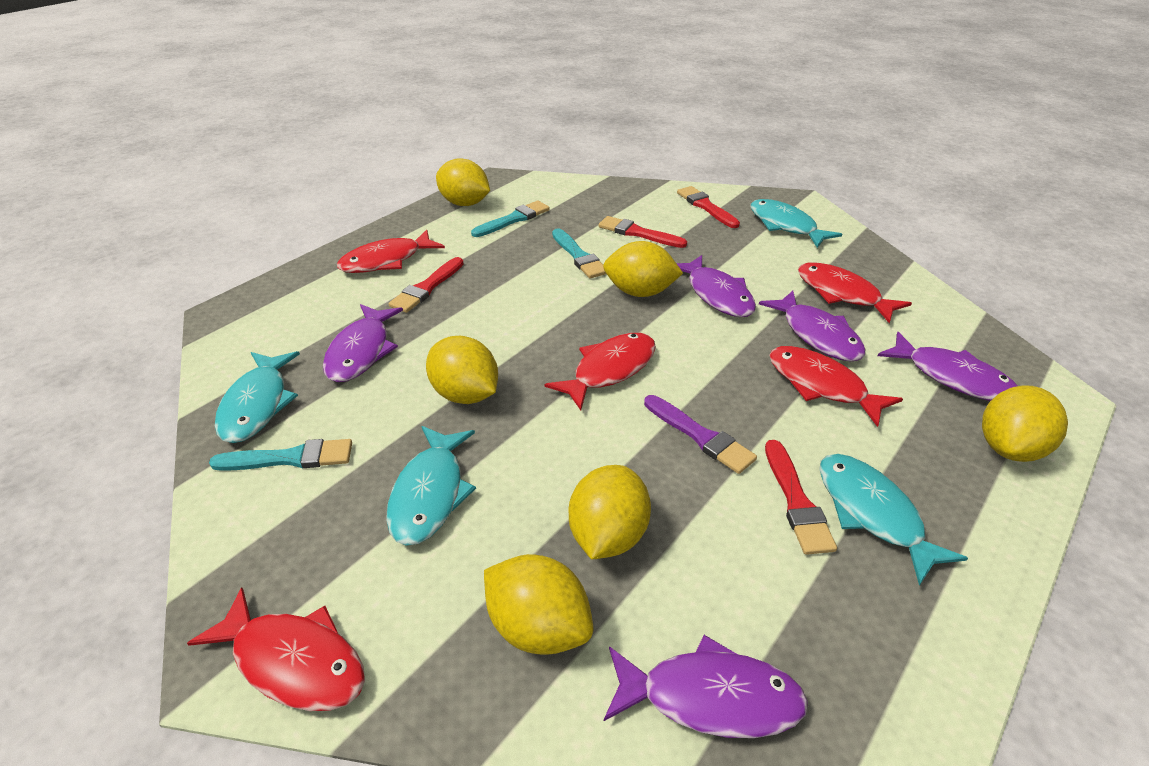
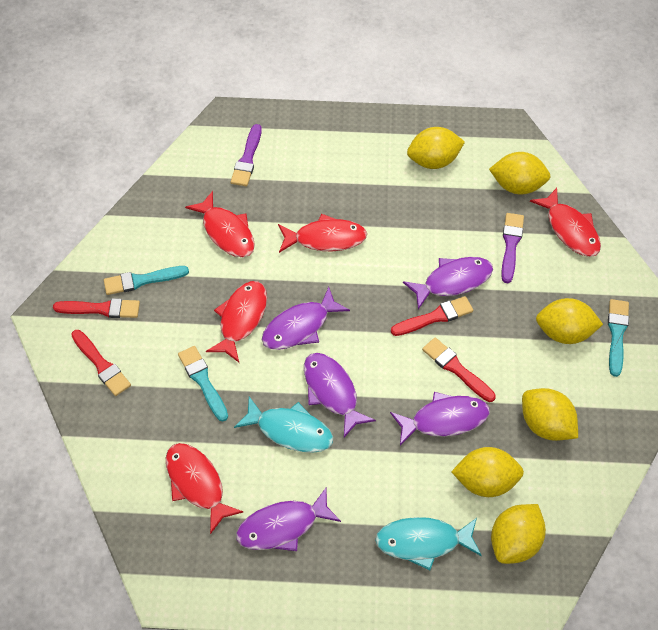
purple brush: [644,395,757,474] = 1 -> [231,124,262,186] [501,213,524,283] = 2
turquoise fish: [215,351,300,443] [386,426,476,546] [750,199,842,248] [819,454,968,586] = 4 -> [234,397,333,453] [375,517,482,570] = 2

